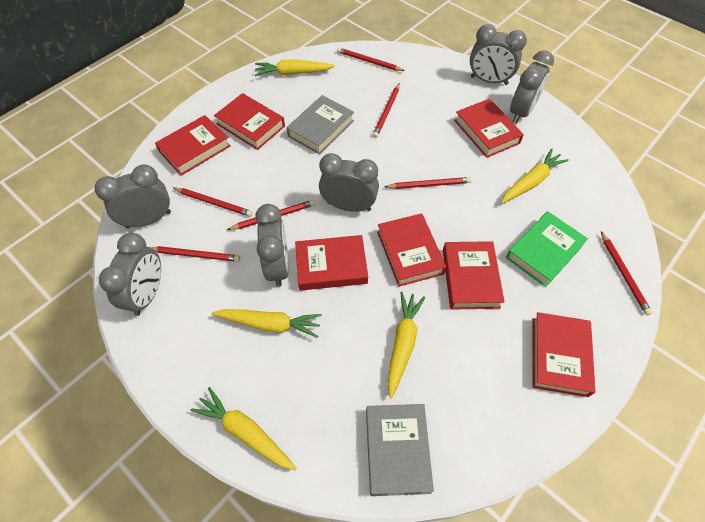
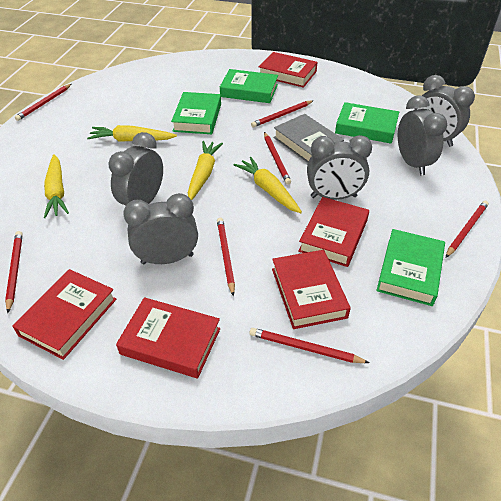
green book: [506,211,588,287] = 1 -> [171,92,221,134] [220,69,278,103] [335,102,399,144] [376,229,445,306] = 4
grey book: [286,95,354,155] [366,404,434,496] = 2 -> [273,114,344,163] = 1
grey clock: [95,164,171,228] [99,233,161,316] [255,204,289,287] [319,153,379,212] [470,24,527,85] [510,50,554,123] = 6 -> [108,132,163,206] [123,193,198,264] [307,135,372,200] [398,95,447,175] [414,75,475,147] = 5
red book: [155,115,231,176] [214,93,285,150] [295,235,368,291] [377,213,446,287] [443,241,505,310] [454,98,524,158] [532,312,595,397] = 7 -> [12,269,116,360] [116,297,220,378] [259,52,318,88] [272,250,351,329] [298,197,369,267] = 5
yellow carrot: [191,387,296,470] [211,309,322,338] [255,59,335,76] [387,291,425,398] [501,148,569,203] = 5 -> [44,154,69,218] [87,125,177,142] [188,141,223,200] [234,157,302,213] = 4

